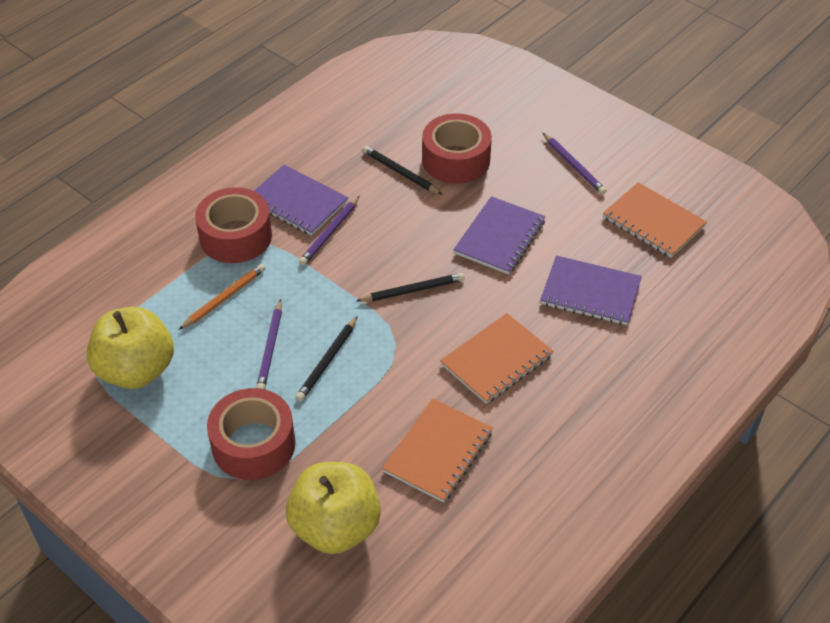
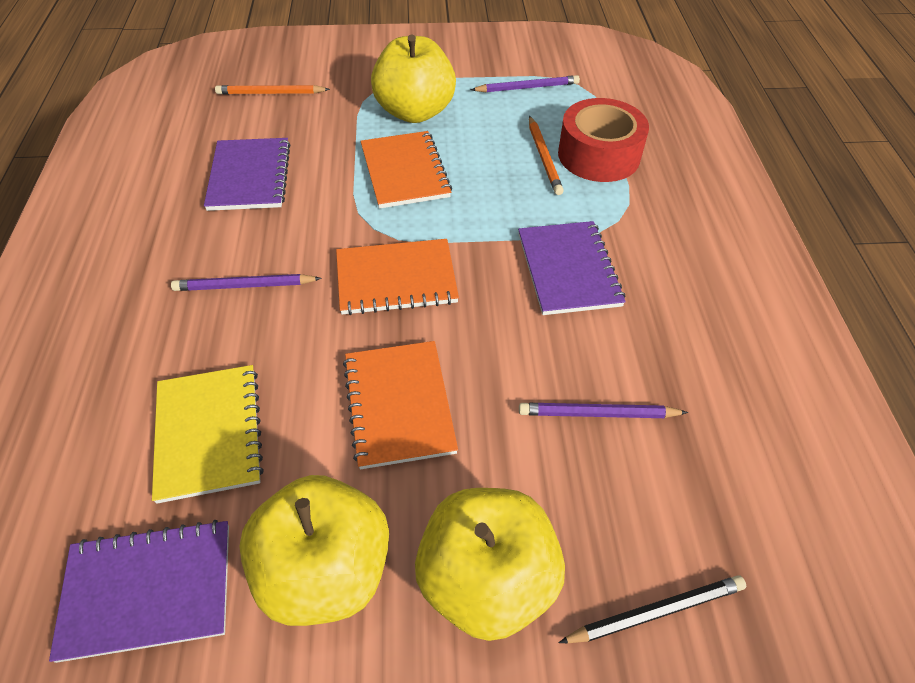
black pencil: [296,316,358,401] [356,273,465,302] [363,146,443,195] = 3 -> [558,575,746,643] = 1
orange pencil: [179,264,266,330] = 1 -> [215,85,330,94] [529,116,564,195] = 2
red tape: [195,187,272,263] [207,388,296,480] [422,113,492,184] = 3 -> [558,98,649,182] = 1
yellow apple: [87,306,174,389] [286,462,381,554] = 2 -> [239,475,389,626] [371,34,456,123] [415,488,565,641] = 3
yellow notebook: none = 0 -> [152,365,264,504] = 1

